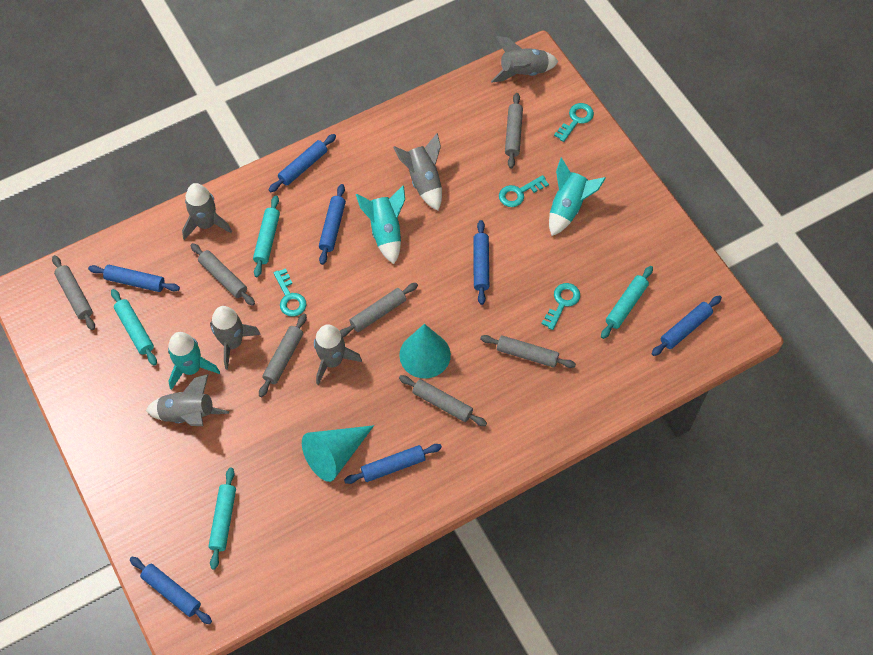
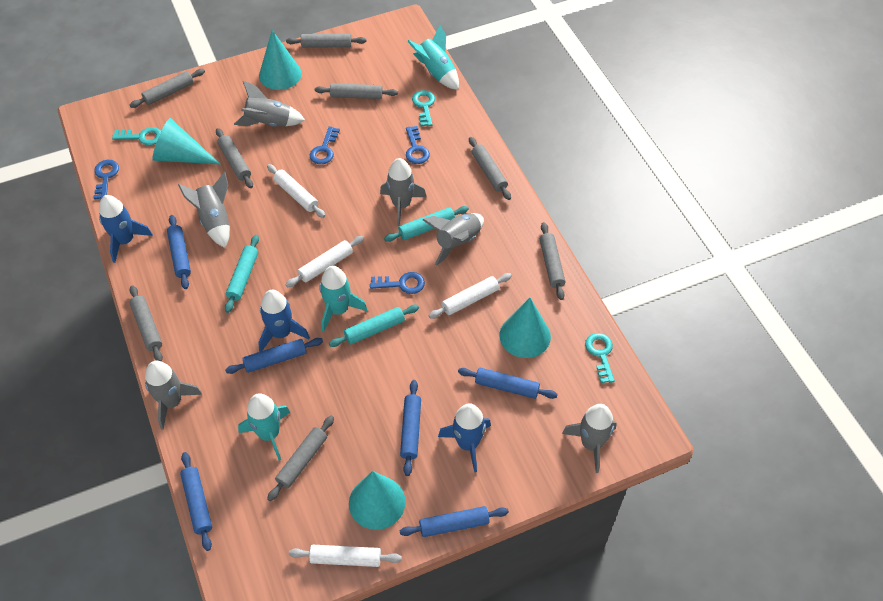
blue key: none = 0 -> [94,160,119,199] [310,126,340,164] [370,272,425,294] [406,126,430,164] = 4
blue rocket: none = 0 -> [99,195,153,263] [258,290,310,352] [438,403,491,472] = 3
blue rolling pin: [88,265,180,292] [130,557,212,624] [269,134,336,192] [319,184,346,265] [344,444,442,484] [473,220,489,305] [651,295,722,356] = 7 -> [167,215,191,289] [180,452,212,551] [225,338,323,374] [400,380,421,476] [400,506,509,537] [458,368,558,399] = 6
grey rolling pin: [52,255,95,330] [190,243,255,306] [259,314,307,397] [340,283,418,337] [399,375,487,426] [480,335,576,368] [505,93,523,169] = 7 -> [129,285,163,362] [130,69,205,108] [216,128,253,188] [267,416,334,501] [286,34,366,48] [315,83,398,99] [469,137,511,200] [540,222,565,300] = 8
turquoise cone: [302,425,374,482] [399,324,451,378] = 2 -> [152,118,220,164] [259,30,302,90] [349,471,406,530] [499,298,551,358] = 4
turquoise key: [273,268,306,317] [499,175,549,207] [541,283,580,330] [554,103,594,142] = 4 -> [112,127,161,145] [412,90,435,126] [585,333,615,383] = 3
turquoise rolling pin: [111,289,157,366] [208,467,236,570] [253,195,280,277] [601,266,653,339] = 4 -> [225,235,259,313] [329,305,419,347] [384,206,469,242] = 3
white rolling pin: none = 0 -> [267,164,325,218] [286,236,364,287] [289,545,402,567] [429,273,512,319] = 4

